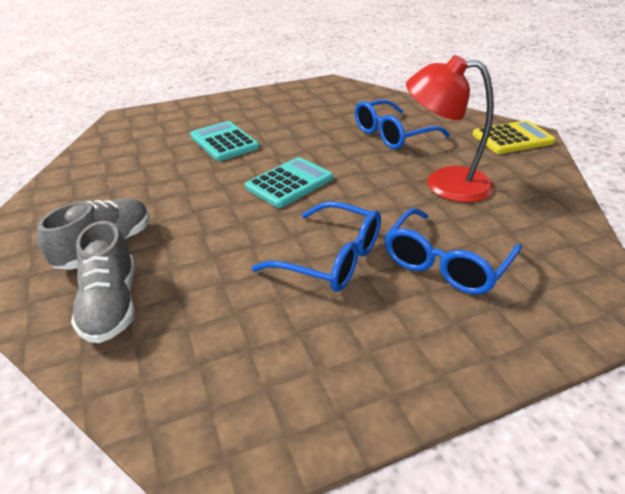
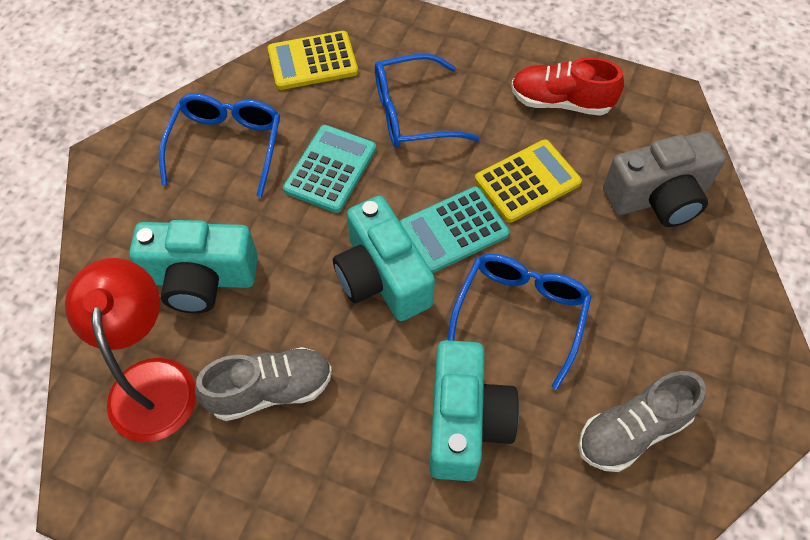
grey camera: none = 0 -> [603,131,726,227] = 1
red shoe: none = 0 -> [511,57,624,116] = 1
turquoise camera: none = 0 -> [129,220,258,314] [333,196,435,321] [429,340,519,481] = 3
yellow calculator: [473,120,556,154] = 1 -> [268,31,358,90] [475,140,582,223] = 2

